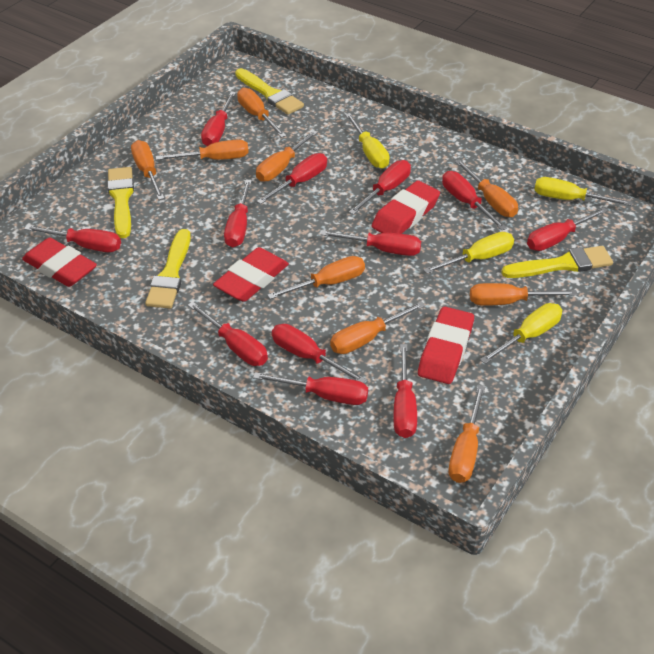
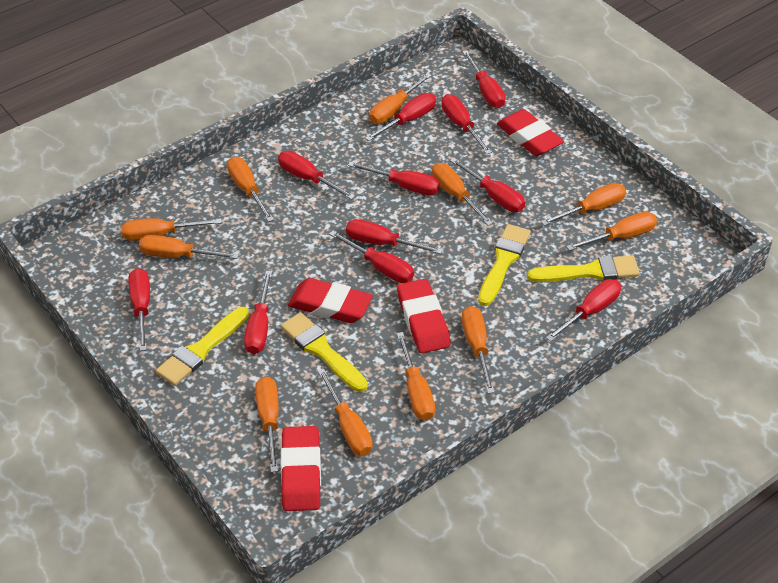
orange screwdriver: [131,140,164,200] [156,139,249,160] [237,88,286,138] [256,130,318,182] [267,256,365,299] [330,301,425,354] [449,385,485,483] [455,159,518,217] [470,283,578,306] = 9 -> [121,218,222,241] [139,235,239,259] [227,157,274,222] [255,377,279,472] [318,368,373,456] [369,73,432,124] [397,332,435,421] [432,163,493,226] [462,306,495,394] [541,183,626,226] [566,212,657,251] = 11
red screwdriver: [24,225,121,252] [188,302,268,366] [201,91,236,146] [224,180,252,247] [253,372,368,405] [257,153,327,204] [272,324,366,383] [320,230,421,256] [349,160,411,215] [394,344,417,438] [442,171,507,230] [527,207,608,251] = 12 -> [129,268,150,351] [244,271,272,354] [278,151,355,200] [329,231,414,283] [346,219,443,254] [348,161,440,195] [365,93,436,141] [441,94,492,154] [450,158,525,212] [462,50,505,108] [546,279,621,342] = 11
yellow screwdriver: [345,113,390,168] [423,232,514,274] [480,303,562,364] [534,177,633,206] = 4 -> none = 0

